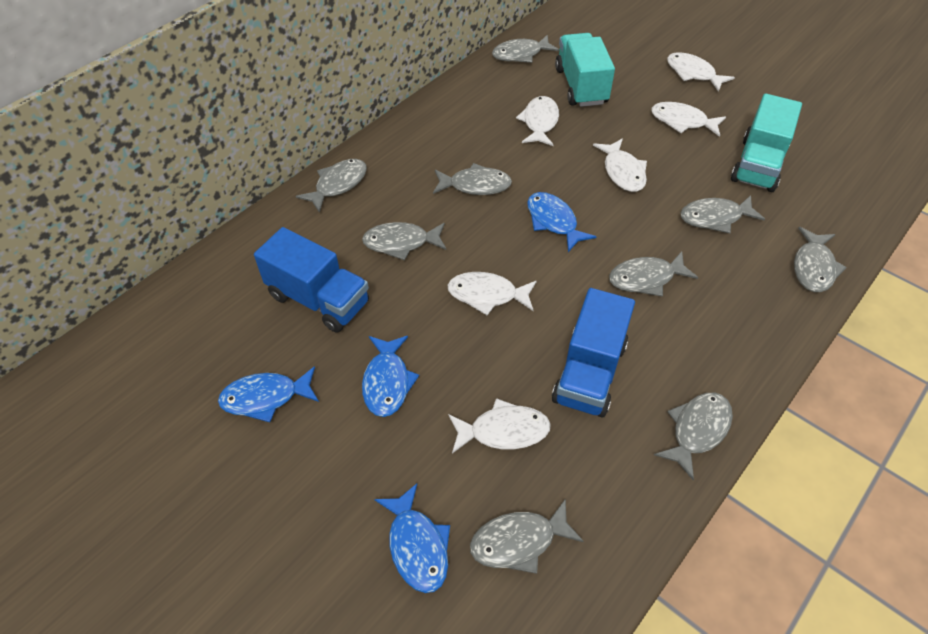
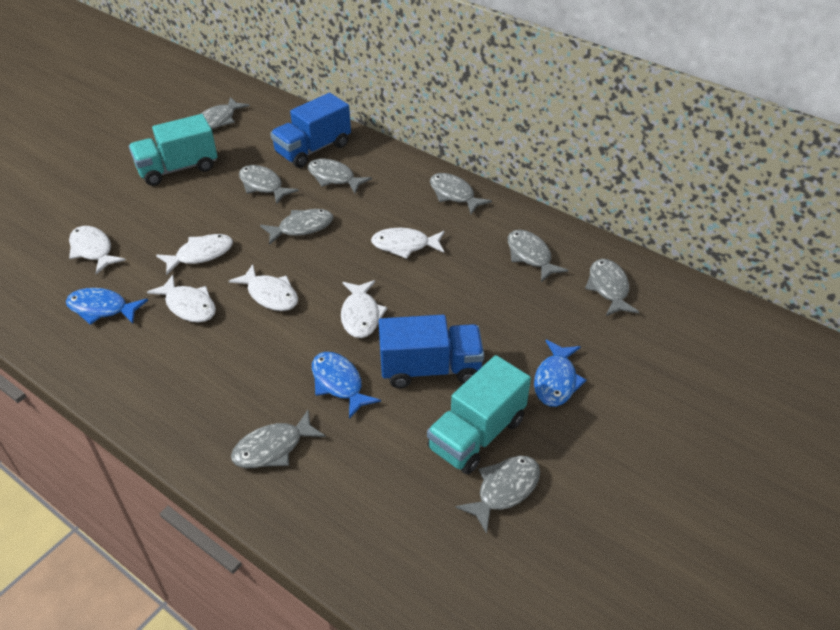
blue fish: [218,366,319,422] [362,336,419,417] [374,484,450,593] [527,192,596,252] = 4 -> [66,288,148,325] [312,352,381,419] [534,340,586,407] = 3

